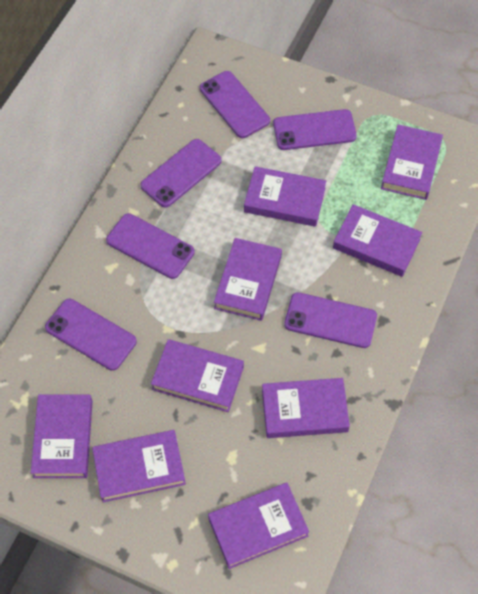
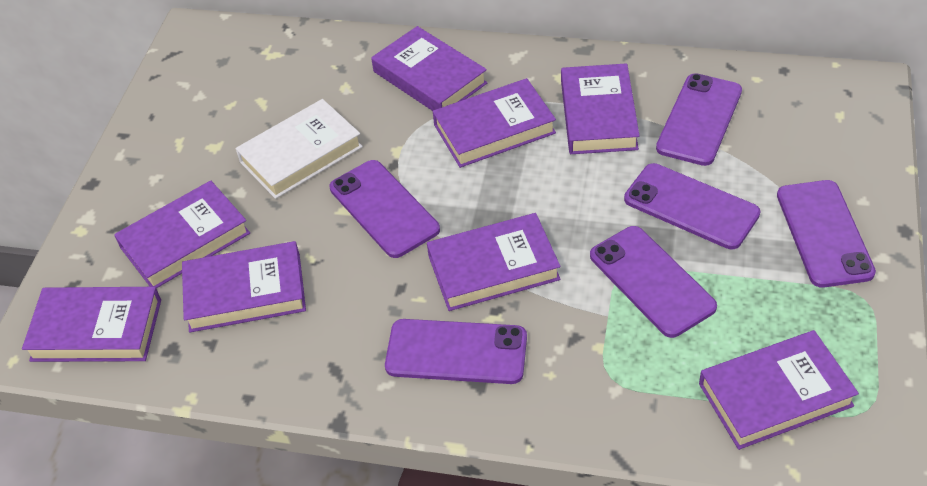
purple book: [31,395,93,478] [92,430,186,502] [151,339,244,412] [208,482,309,569] [214,238,282,321] [244,166,326,227] [262,378,350,438] [333,204,422,277] [381,124,443,200] = 9 -> [22,287,161,362] [114,180,250,288] [182,241,306,332] [371,26,487,111] [427,213,560,311] [432,78,556,168] [561,63,640,154] [699,330,859,450] = 8
white book: none = 0 -> [235,99,363,199] = 1

